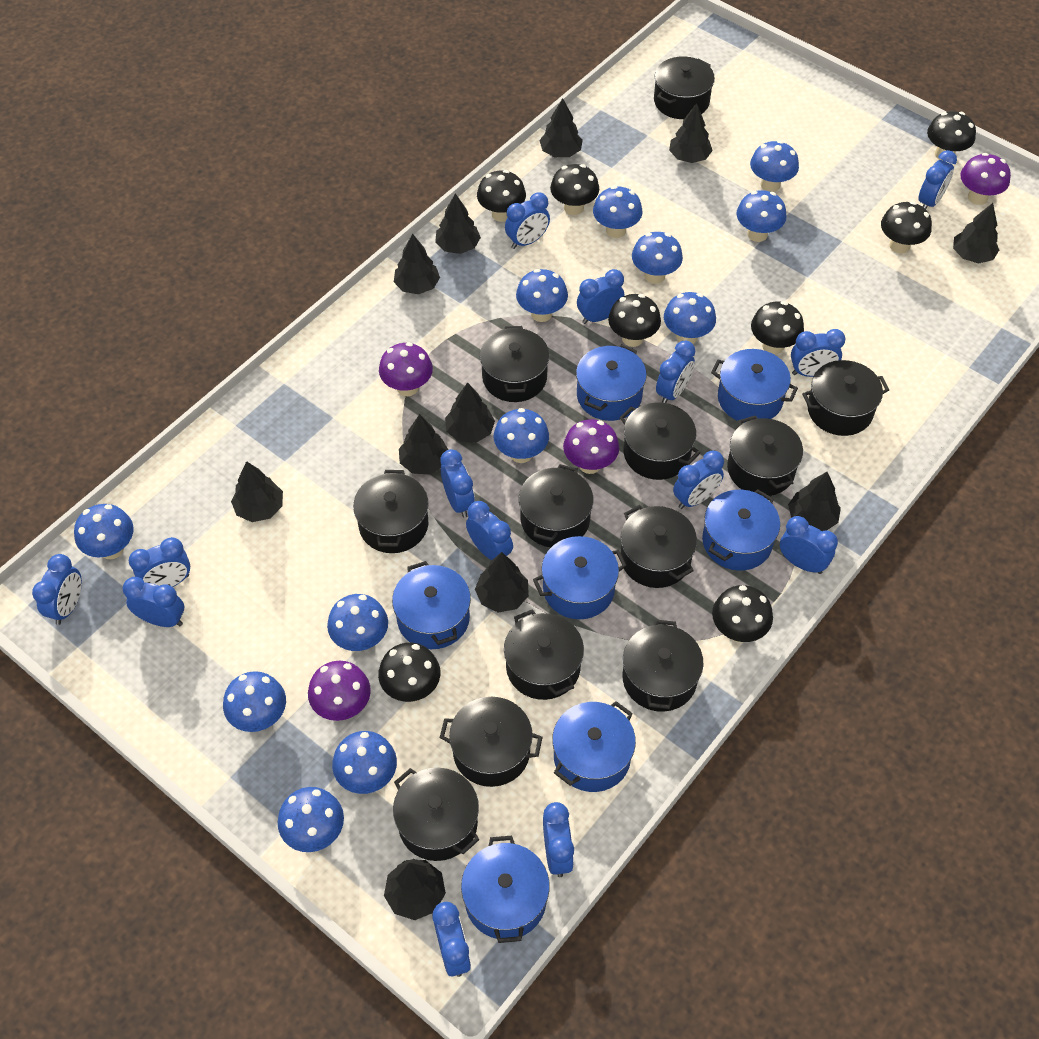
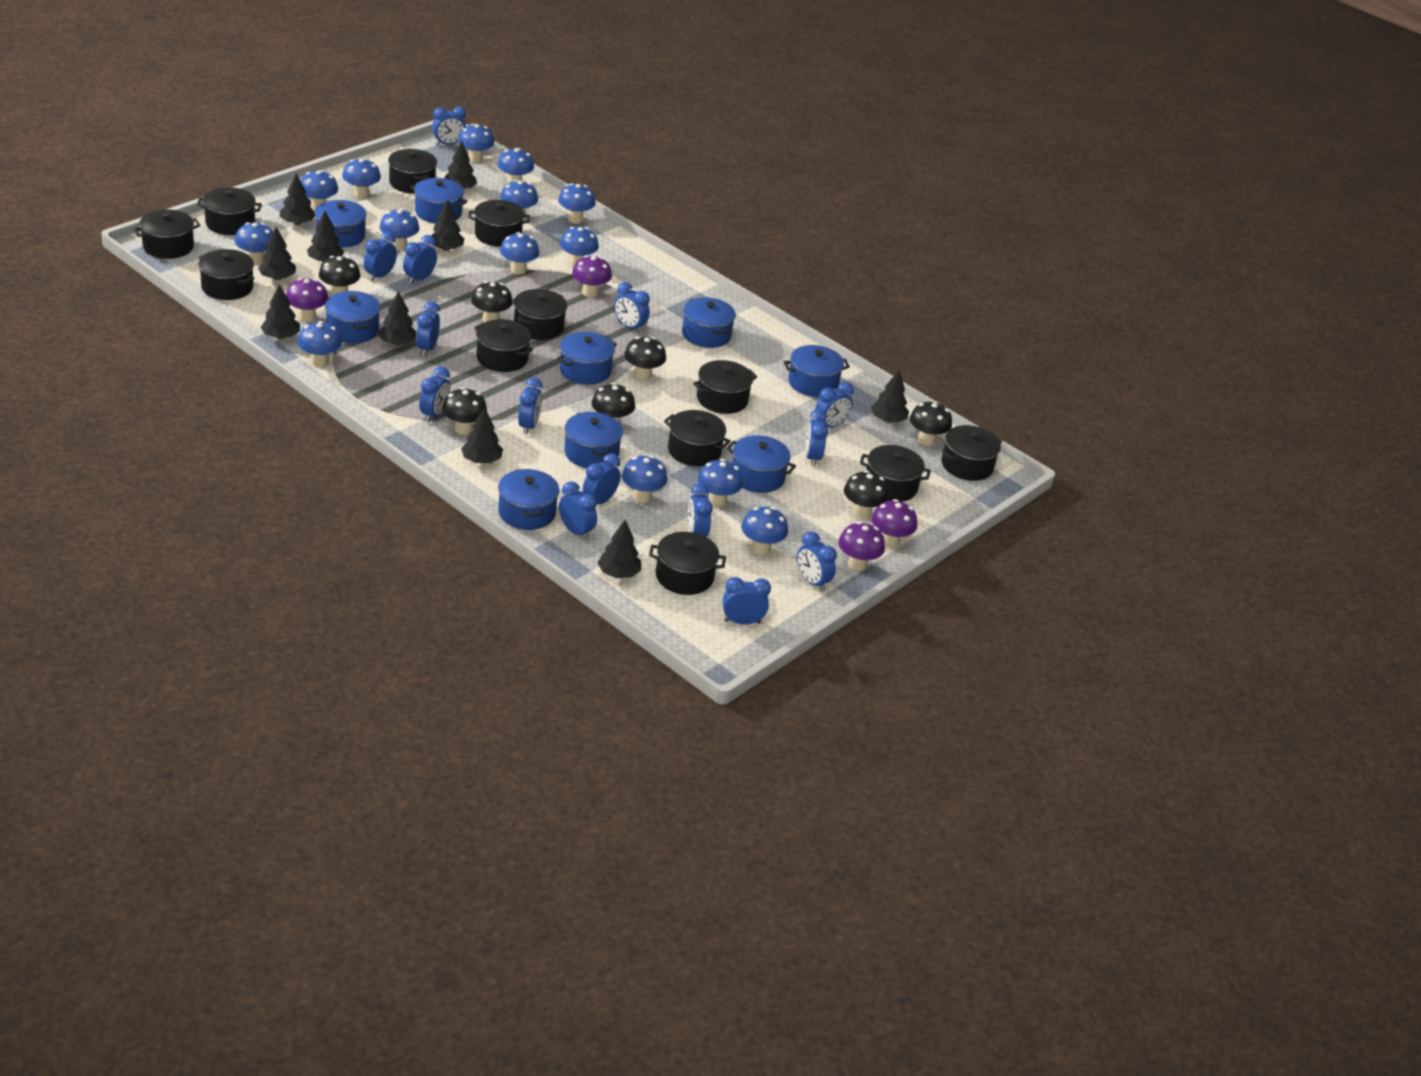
black mushroom: [378,642,440,702] [477,170,526,222] [550,164,599,215] [608,294,661,347] [712,585,773,642] [751,301,804,355] [881,201,932,253] [927,111,976,162] = 8 -> [319,256,360,295] [442,387,487,435] [471,281,513,322] [592,383,635,424] [624,337,666,380] [844,470,889,518] [910,401,952,446] = 7
black tree: [231,461,283,522] [384,859,446,920] [394,234,440,294] [399,414,448,474] [435,193,481,254] [445,382,495,443] [475,552,529,613] [539,98,583,157] [669,103,713,163] [788,472,841,531] [953,203,999,263] = 11 -> [258,227,296,280] [261,284,300,339] [280,173,315,225] [307,211,344,262] [378,291,416,346] [431,200,464,251] [444,141,477,189] [461,407,503,463] [598,520,641,578] [871,370,909,423] = 10
blue mushroom: [74,504,134,559] [223,671,286,732] [278,787,344,852] [327,594,388,651] [332,731,397,794] [494,408,549,463] [516,269,568,322] [593,186,643,238] [632,232,683,284] [664,292,716,344] [736,190,786,242] [750,140,799,192] = 12 -> [235,222,273,265] [298,321,342,367] [301,170,338,210] [342,158,381,199] [380,208,419,251] [458,124,494,163] [497,148,534,184] [500,180,538,220] [500,232,539,275] [558,183,596,224] [560,227,599,267] [622,455,668,503] [698,459,743,507] [741,507,788,555] = 14
blue pot: [392,561,471,649] [461,836,550,943] [533,536,627,619] [552,701,636,792] [576,344,647,421] [702,490,780,571] [711,349,798,423] = 7 -> [315,200,367,248] [325,291,381,343] [411,178,468,223] [498,469,559,530] [557,332,617,385] [564,412,623,468] [682,297,736,348] [726,435,796,493] [784,345,850,397] = 9

